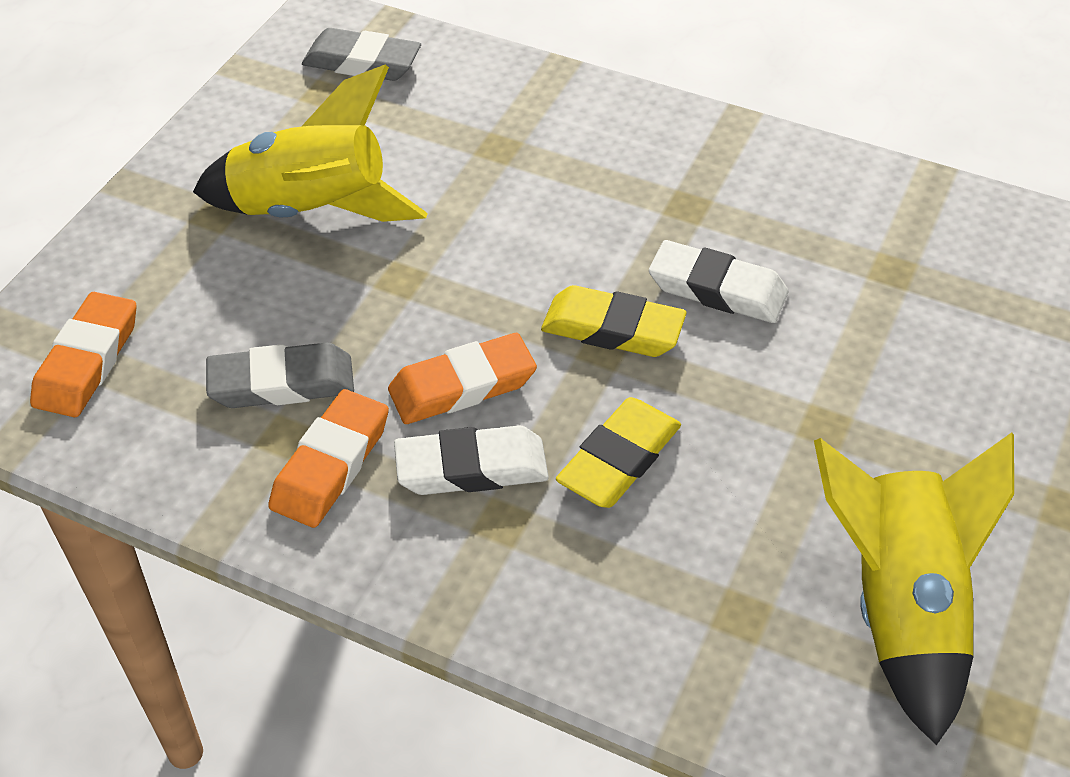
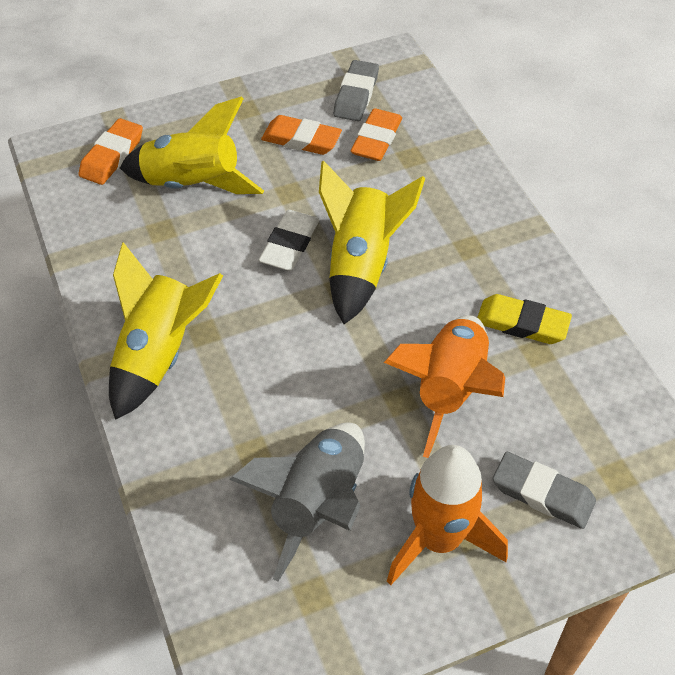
grey rocket: none = 0 -> [229,423,365,582] = 1
orange rocket: none = 0 -> [384,315,505,458] [387,445,508,585] = 2
white eraser: [394,425,549,495] [649,240,788,323] = 2 -> [258,210,319,271] = 1
yellow eraser: [541,285,687,357] [556,397,681,508] = 2 -> [477,294,572,344] = 1
yellow rocket: [193,65,428,222] [814,432,1014,745] = 2 -> [109,242,223,420] [120,97,264,194] [319,160,425,324] = 3

